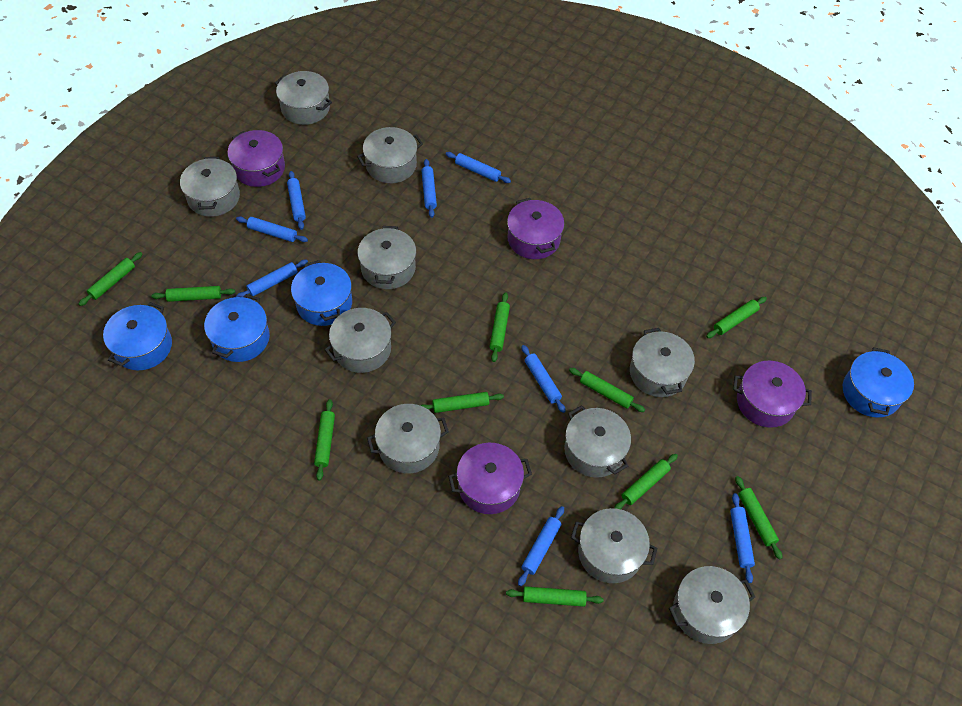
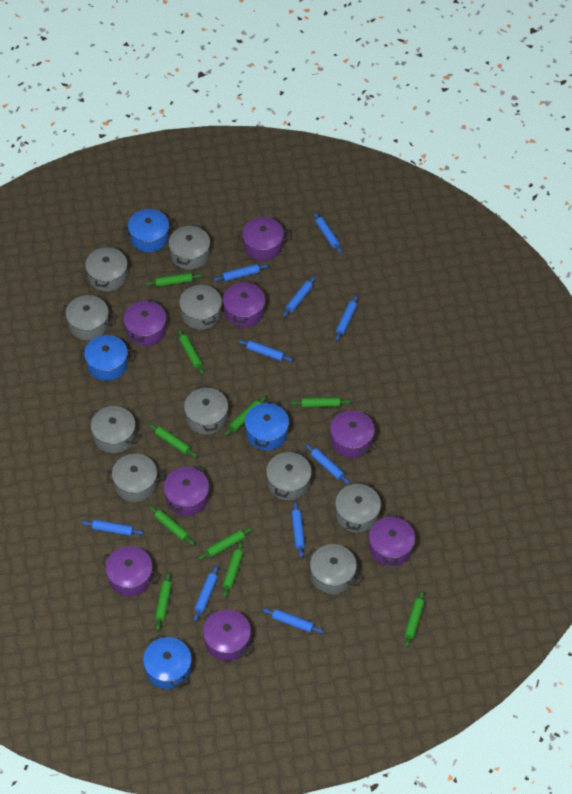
blue rolling pin: [236,216,308,242] [236,260,308,297] [287,171,306,230] [422,159,437,218] [446,152,511,183] [518,506,564,586] [521,345,566,413] [730,493,755,583] = 8 -> [82,520,144,536] [194,565,218,621] [213,264,269,281] [238,340,293,362] [262,608,324,633] [283,276,316,317] [291,501,305,558] [305,444,350,484] [314,212,342,253] [335,295,358,341] = 10
purple pot: [227,130,285,187] [448,443,532,514] [507,198,564,259] [733,361,812,428] = 4 -> [101,546,157,596] [123,299,167,346] [163,465,209,516] [203,610,251,661] [223,280,265,327] [238,217,289,261] [330,410,375,458] [369,514,415,566] = 8

